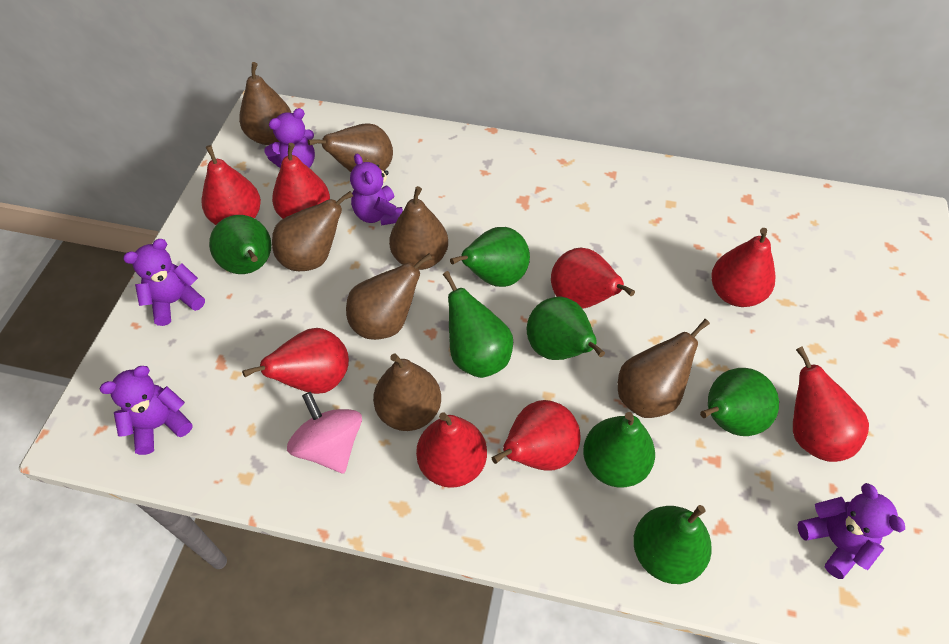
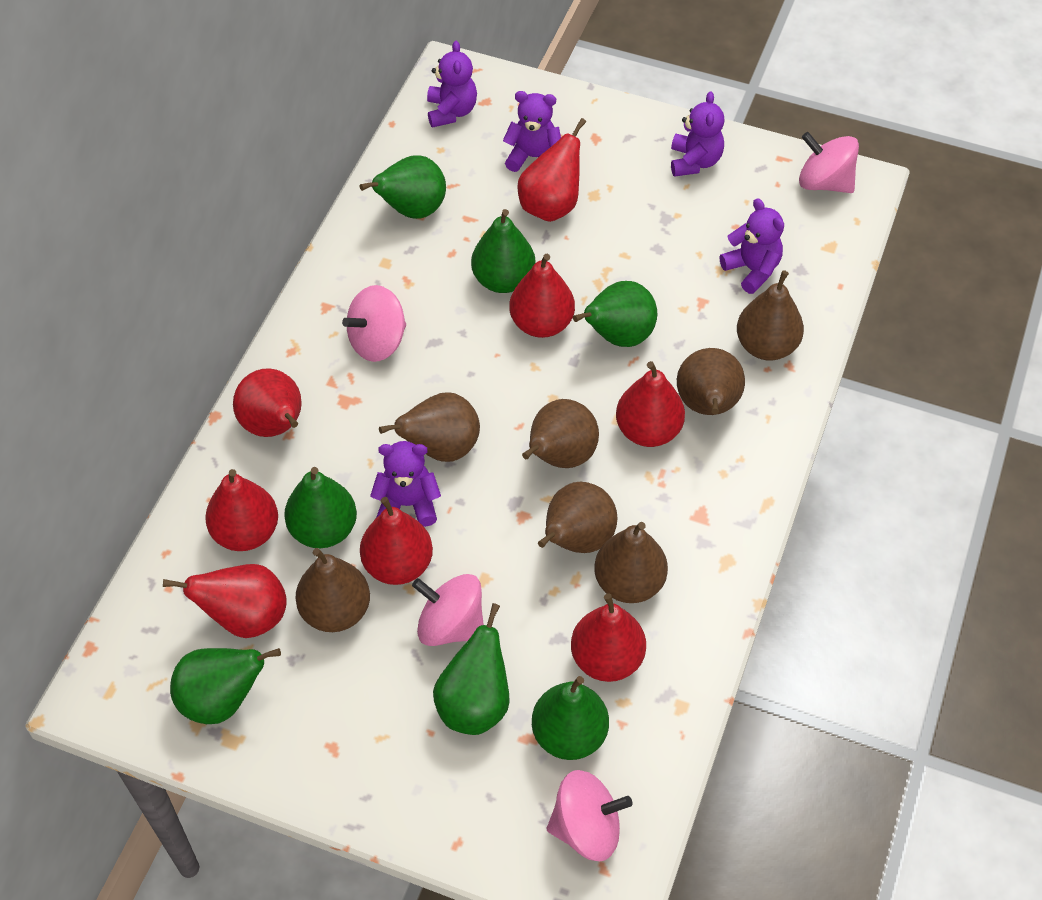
pink spinning top: [287,392,362,473] = 1 -> [342,285,406,362] [412,574,484,646] [546,770,633,861] [799,132,859,193] = 4

